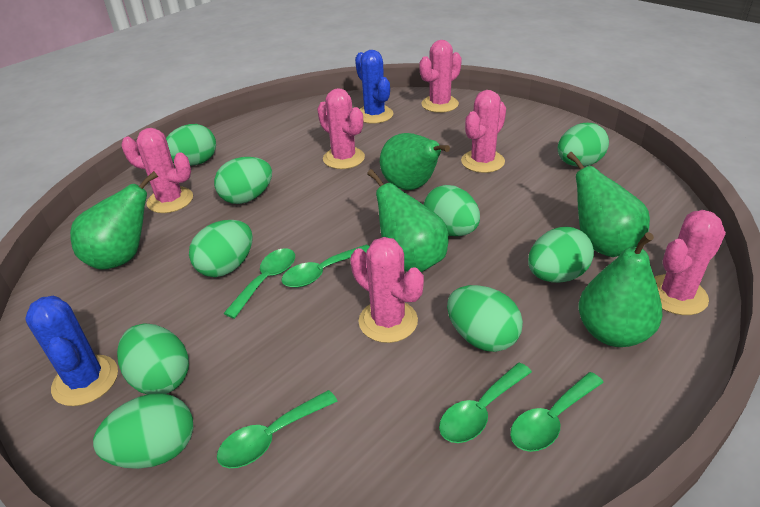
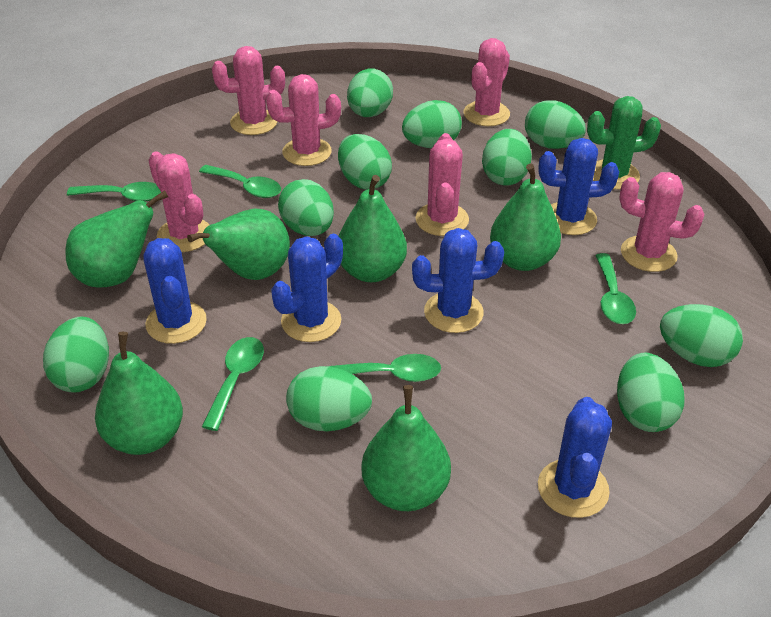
blue cactus: [25,296,118,406] [355,50,393,124] = 2 -> [143,238,207,344] [271,234,343,342] [412,228,504,333] [538,138,619,235] [538,397,612,518] = 5
green cactus: none = 0 -> [587,96,661,190] = 1
green egg: [93,393,193,469] [117,324,189,395] [166,124,216,166] [189,220,253,277] [214,157,272,204] [424,185,480,236] [447,285,523,352] [528,227,594,283] [558,123,609,167] = 9 -> [43,316,109,393] [278,179,334,236] [286,366,372,431] [338,134,392,190] [347,69,393,117] [402,100,462,148] [482,129,532,185] [525,100,586,149] [617,353,684,432] [660,304,743,367] = 10
green pear: [70,171,158,270] [367,169,448,272] [380,133,450,190] [567,152,650,257] [578,232,663,347] = 5 -> [66,190,168,288] [95,332,183,455] [187,209,290,280] [339,175,407,282] [361,385,451,511] [490,163,561,271] = 6

